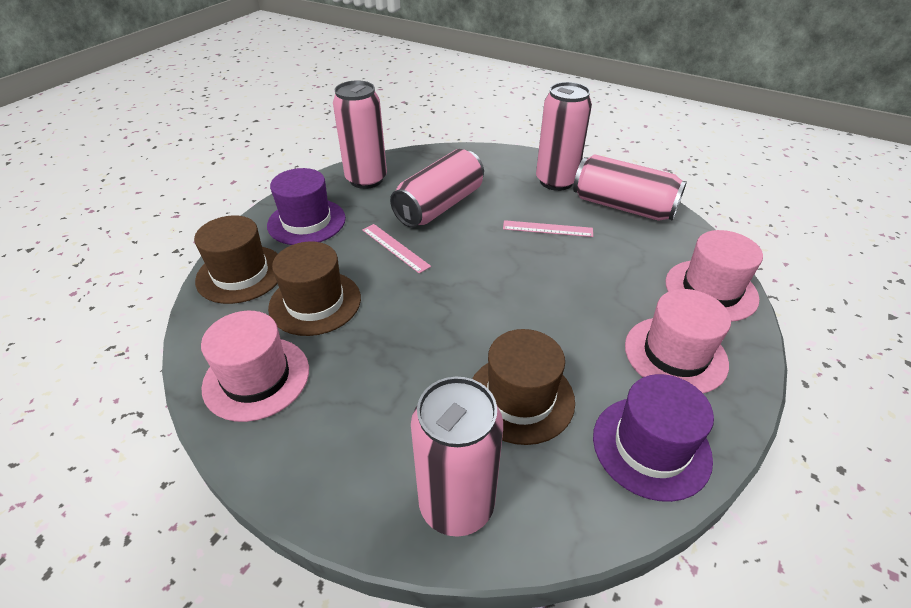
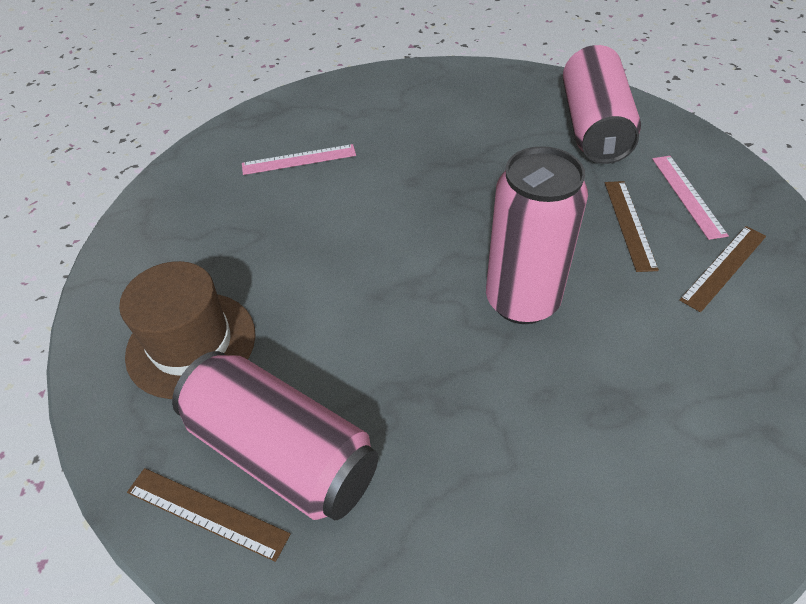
brown hat: [194,215,278,304] [268,241,361,336] [472,329,575,445] = 3 -> [119,261,256,399] = 1
brown ruler: none = 0 -> [127,468,291,562] [605,181,659,272] [679,226,766,312] = 3
pink can: [333,80,387,189] [390,149,484,228] [411,377,503,537] [536,82,592,191] [573,154,687,221] = 5 -> [172,351,378,520] [486,146,588,324] [563,45,641,164] = 3
pink hat: [201,311,309,422] [625,289,731,393] [666,230,763,322] = 3 -> none = 0
purple hat: [267,168,346,245] [593,374,714,502] = 2 -> none = 0

